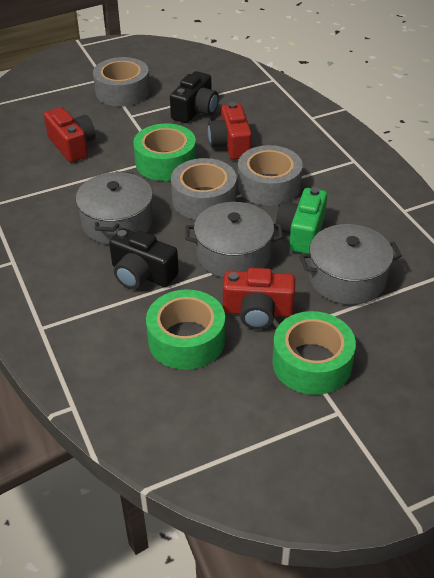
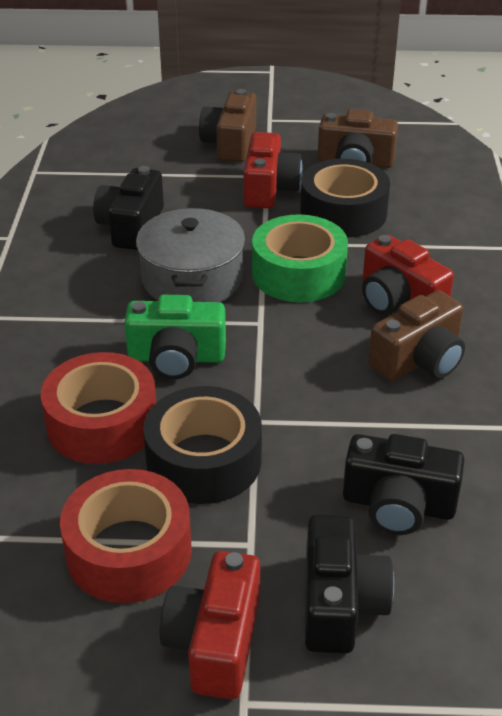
black camera: [109,228,179,289] [170,71,219,123] = 2 -> [93,166,164,250] [305,514,394,654] [343,434,465,535] = 3
black tape: none = 0 -> [143,386,262,504] [300,159,390,237] = 2
brown camera: none = 0 -> [199,89,256,162] [318,109,398,168] [368,290,465,381] = 3
green tape: [133,124,196,181] [146,289,225,370] [272,311,356,395] = 3 -> [252,214,348,302] = 1
grey pot: [76,171,153,245] [185,202,283,278] [300,224,402,305] = 3 -> [136,208,245,302] = 1
grey tape: [93,57,150,106] [171,158,237,220] [238,145,303,206] = 3 -> none = 0
red tape: none = 0 -> [41,352,156,464] [60,469,192,603] = 2

